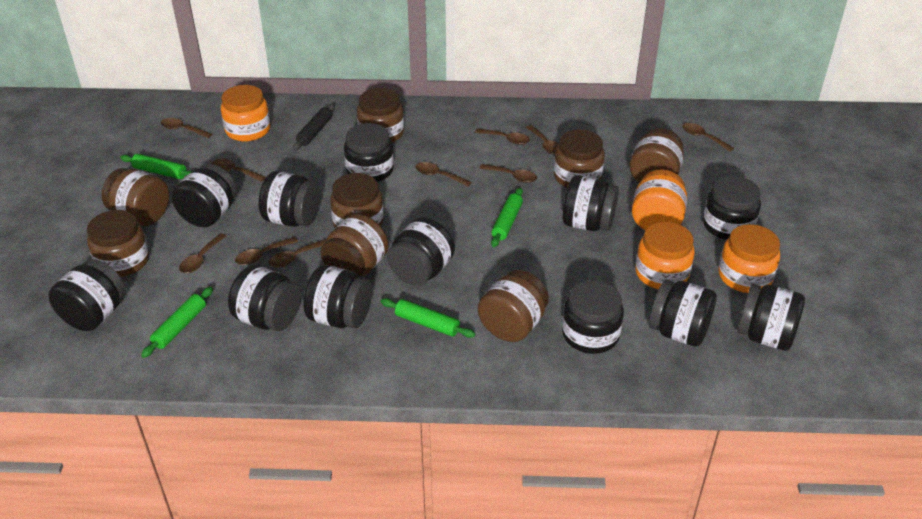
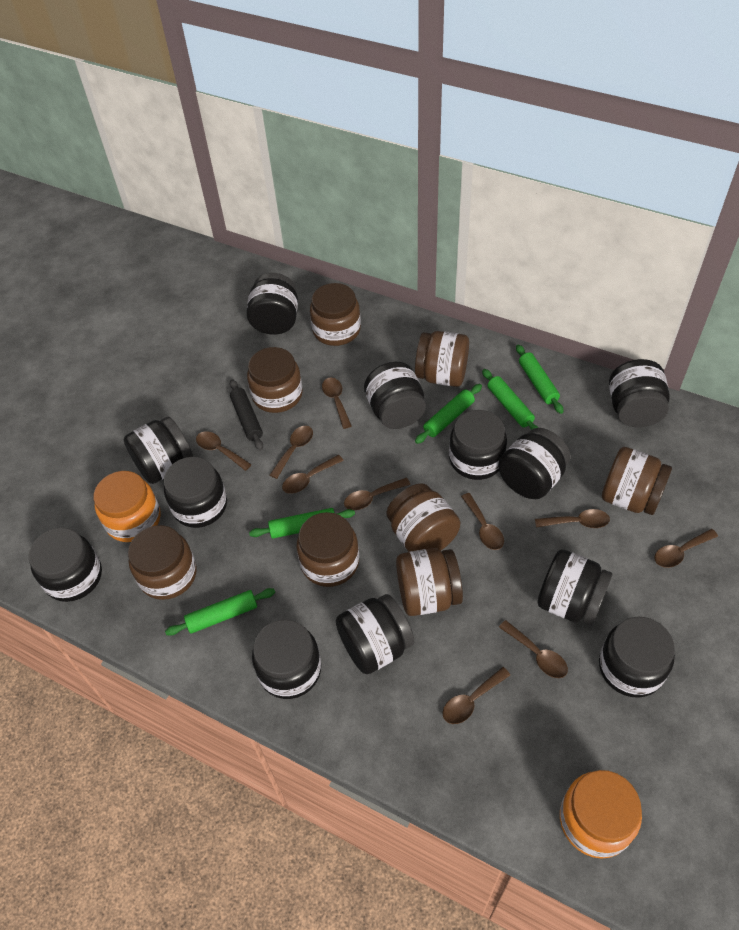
green rolling pin: [120,154,192,179] [141,287,213,358] [381,298,475,338] [491,188,523,247] = 4 -> [165,588,275,636] [249,508,355,538] [415,384,482,444] [482,369,539,430] [516,345,563,414] = 5
orange jar: [221,85,270,142] [632,169,687,230] [635,222,695,289] [718,224,780,293] = 4 -> [94,471,161,542] [560,770,642,859] = 2

